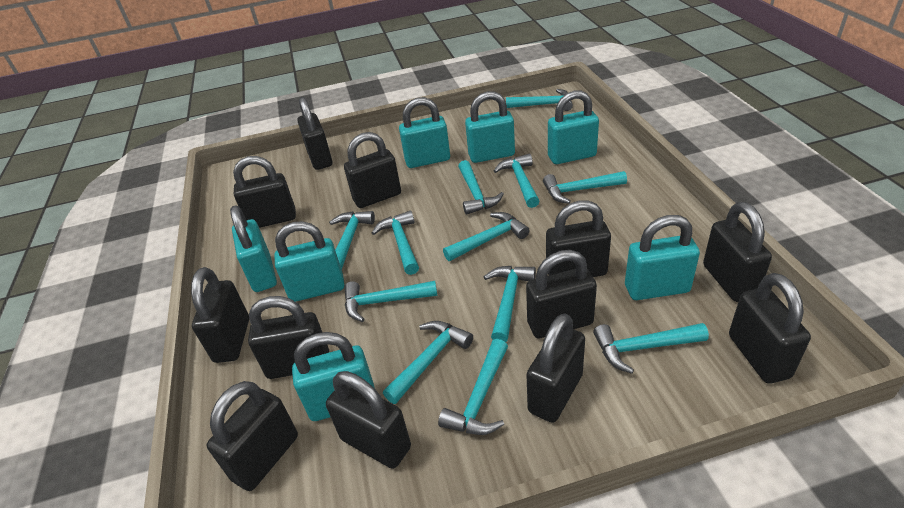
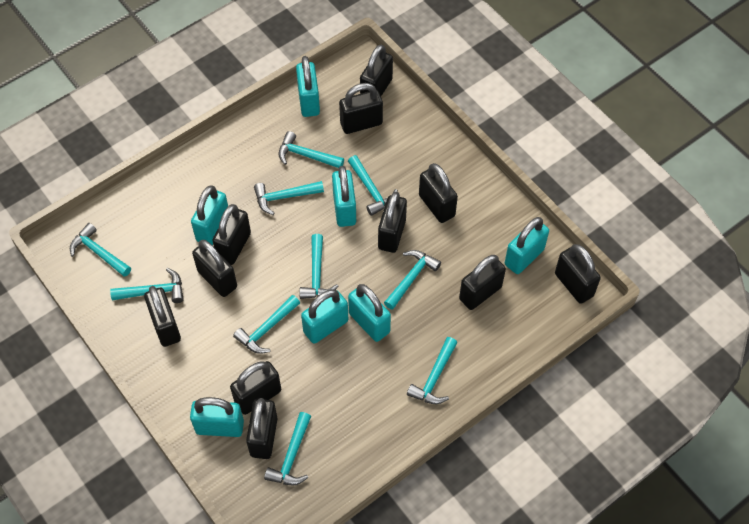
black padlock: [191,267,249,363] [207,381,298,491] [233,156,296,228] [248,296,329,379] [297,97,332,170] [326,371,411,469] [344,132,401,208] [526,250,597,338] [526,313,585,423] [546,201,611,277] [703,202,772,302] [729,273,811,384] = 12 -> [144,286,181,347] [192,240,237,297] [212,204,251,265] [230,361,281,415] [246,398,278,459] [339,83,383,134] [360,45,393,96] [378,192,407,253] [419,163,458,223] [459,255,506,310] [555,244,601,304] = 11
turquoise hammer: [329,211,375,270] [344,281,437,322] [372,210,419,275] [383,321,473,404] [438,339,508,435] [443,212,530,261] [458,160,504,215] [484,266,536,342] [494,154,540,208] [506,89,573,111] [543,171,627,204] [593,323,709,374] = 12 -> [70,223,131,277] [110,268,184,303] [233,295,300,354] [254,181,324,215] [264,412,311,486] [279,131,344,168] [299,234,338,299] [348,155,398,216] [384,250,441,310] [407,337,457,404] = 10

